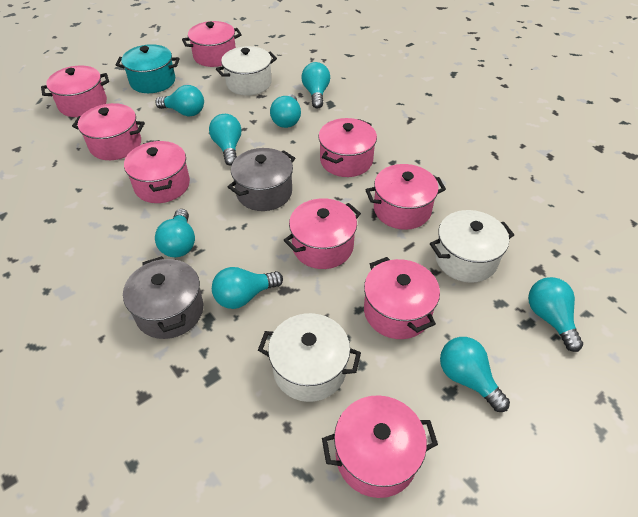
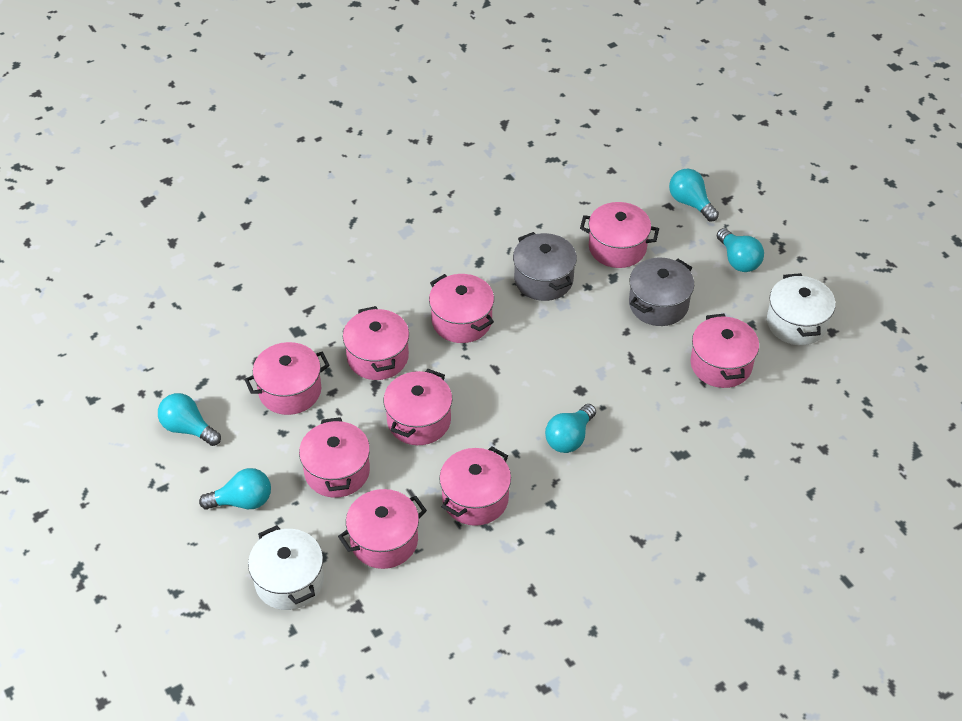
turquoise light bulb: [155,85,204,116] [155,209,195,257] [209,114,242,166] [212,267,283,309] [270,94,301,128] [302,62,330,108] [440,337,510,412] [528,277,583,352] = 8 -> [158,393,221,446] [199,468,271,510] [545,404,596,453] [669,169,719,222] [717,228,764,272] = 5
turquoise pot: [116,44,180,93] = 1 -> none = 0
white pot: [216,46,277,96] [258,313,361,402] [430,210,514,283] = 3 -> [248,525,324,610] [767,273,836,345] = 2

